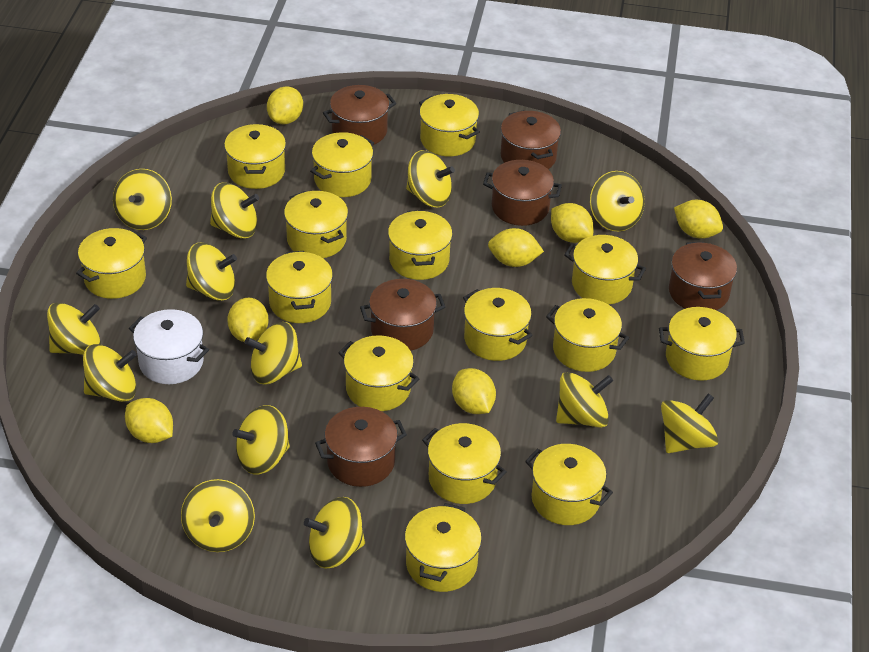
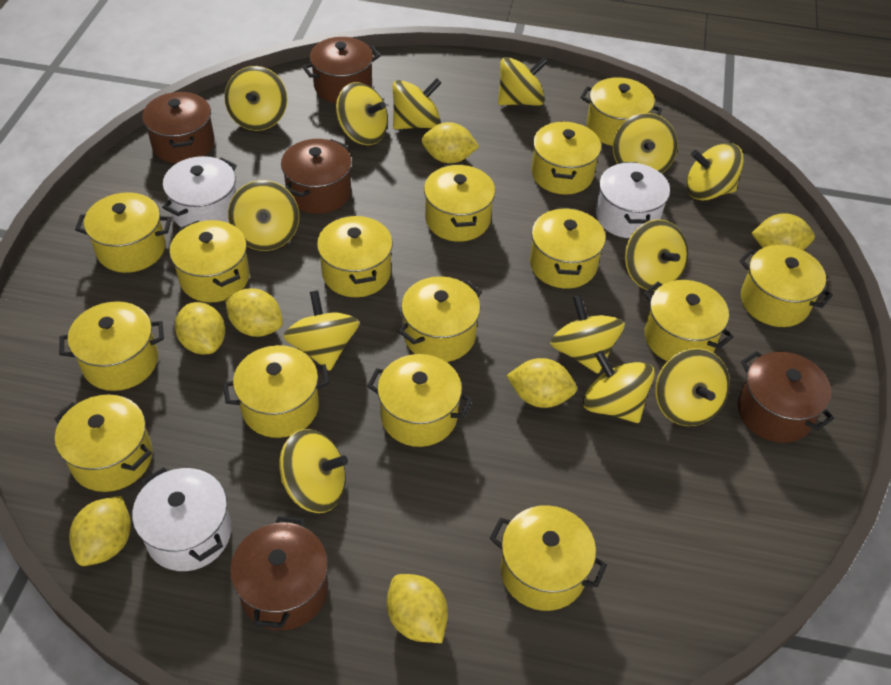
brown pot: [315,407,407,487] [323,85,396,145] [360,279,445,351] [483,160,562,226] [501,110,561,169] [669,242,737,310] = 6 -> [142,92,215,164] [230,516,328,630] [281,139,352,214] [302,37,381,103] [738,351,834,443] = 5
white pot: [129,309,209,384] = 1 -> [132,467,231,571] [162,156,237,227] [596,162,670,238] = 3

